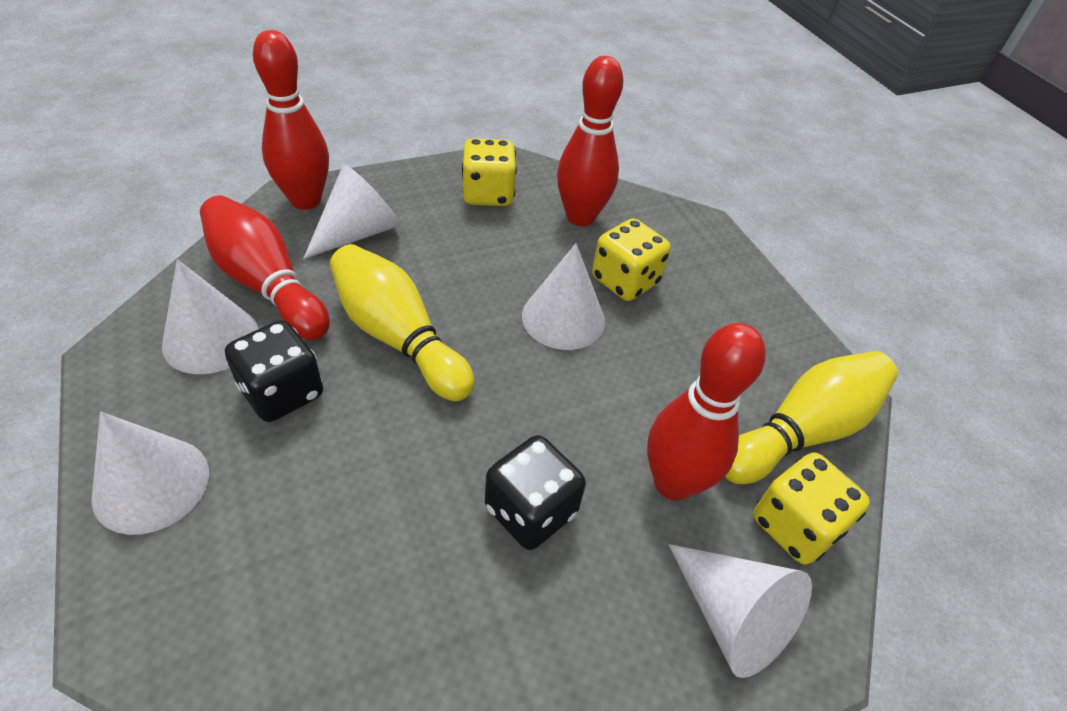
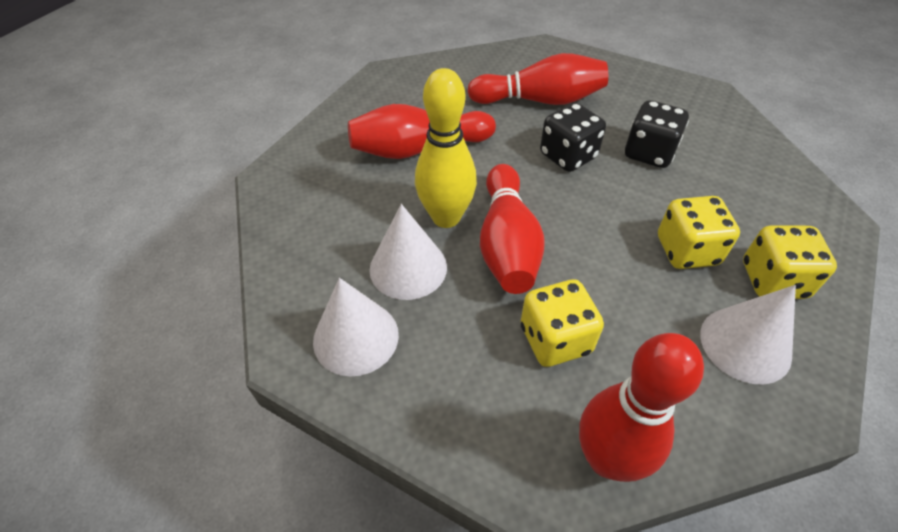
white cone: [91,412,209,535] [162,259,259,374] [303,164,400,259] [522,243,605,350] [669,544,812,678] = 5 -> [313,278,399,377] [369,204,447,300] [700,285,796,385] = 3
yellow bowling pin: [330,244,475,401] [725,351,898,484] = 2 -> [415,68,477,228] = 1

